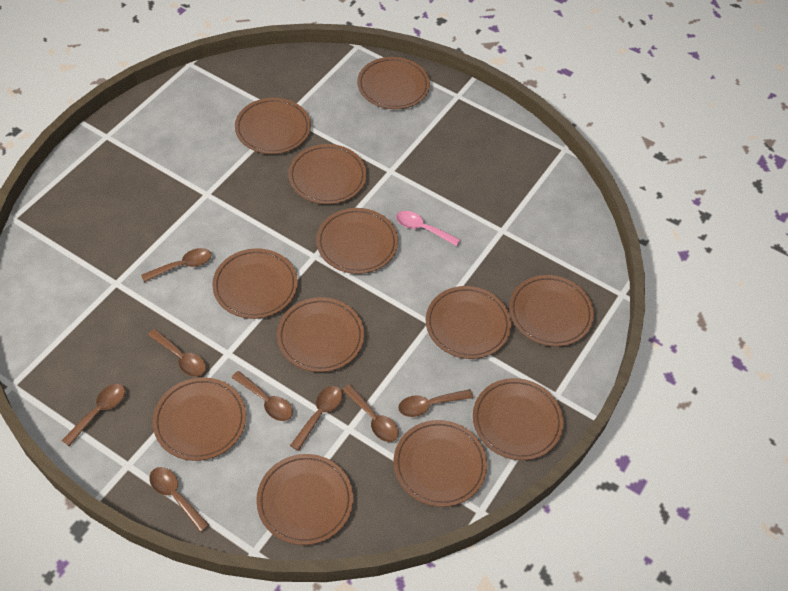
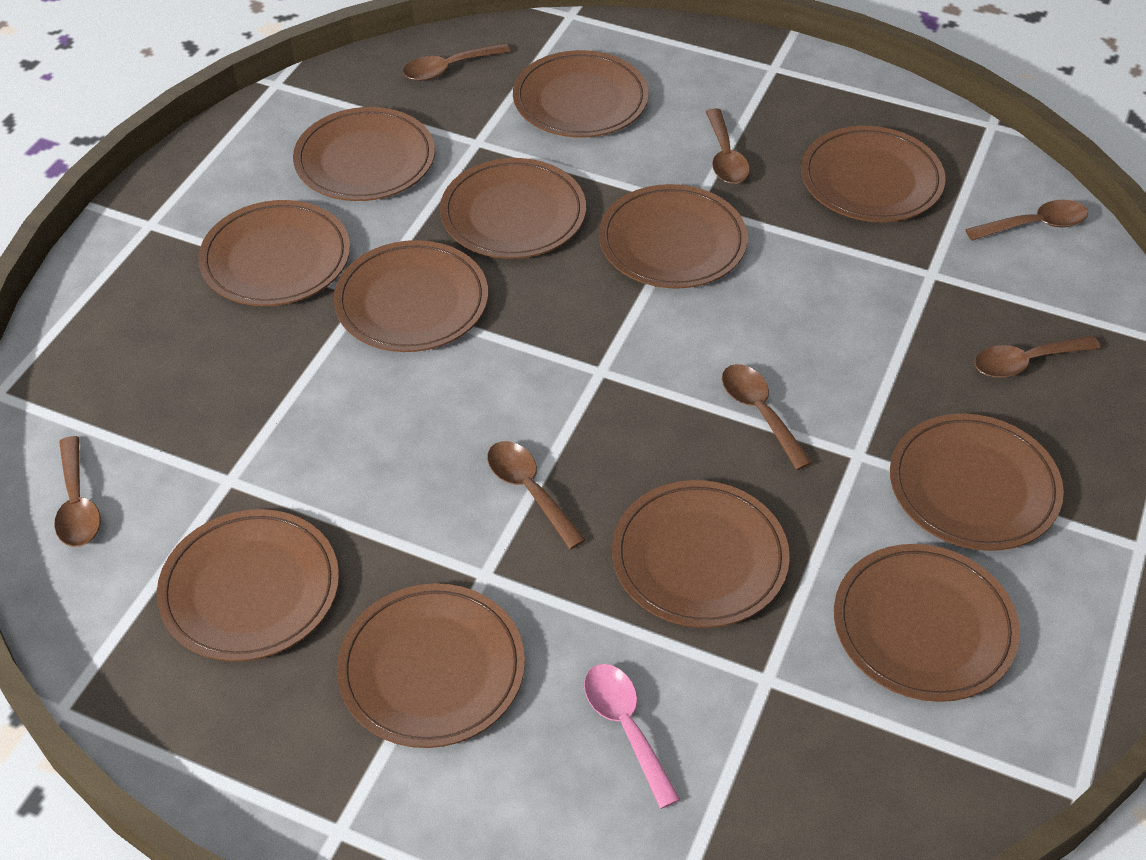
brown spoon: [61,384,125,446] [141,248,211,282] [148,329,206,377] [149,467,209,532] [231,371,293,421] [290,386,342,451] [343,384,399,442] [398,389,473,417] = 8 -> [54,436,101,547] [403,43,511,81] [487,441,586,549] [706,108,750,184] [722,364,813,470] [965,200,1088,241] [974,336,1101,378] = 7

